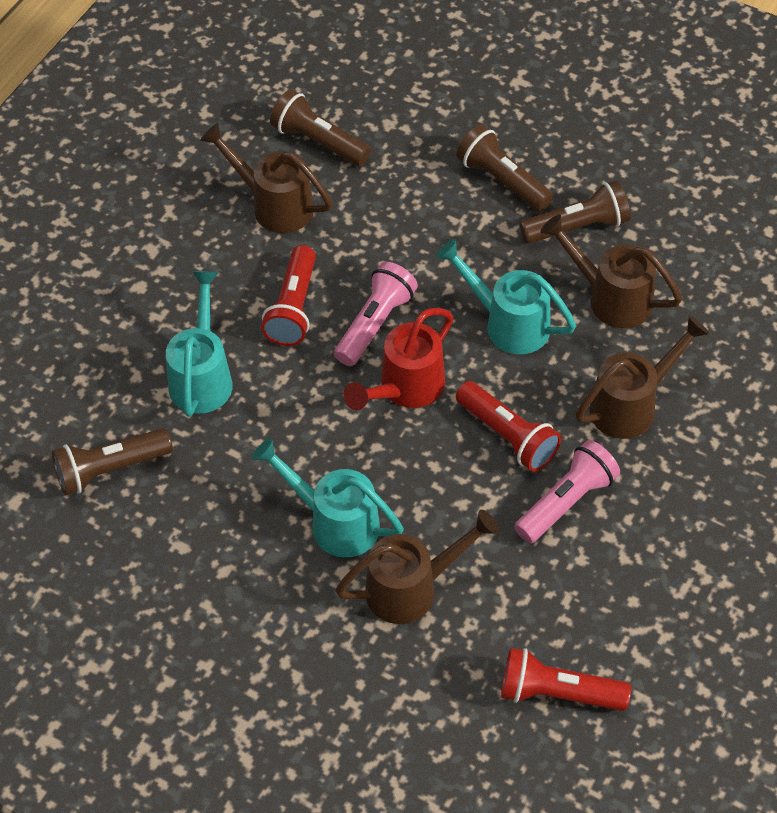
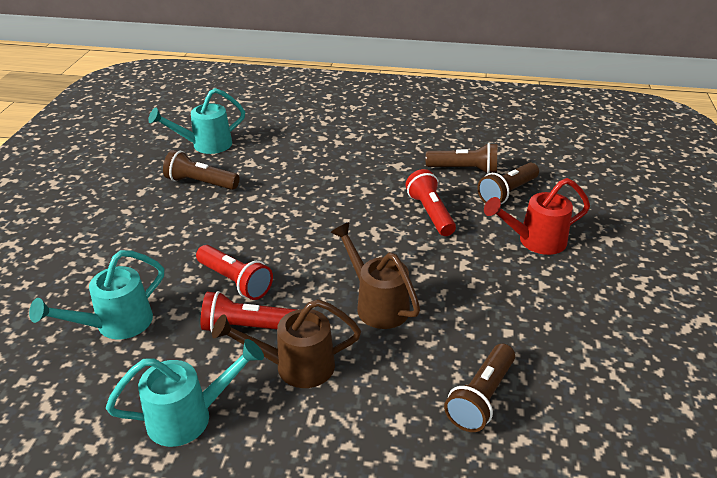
brown watering can: [200,123,332,233] [335,510,499,624] [540,214,682,328] [576,316,710,439] = 4 -> [212,299,361,388] [330,222,420,329] = 2
pink flashlight: [334,262,418,366] [514,440,620,543] = 2 -> none = 0

